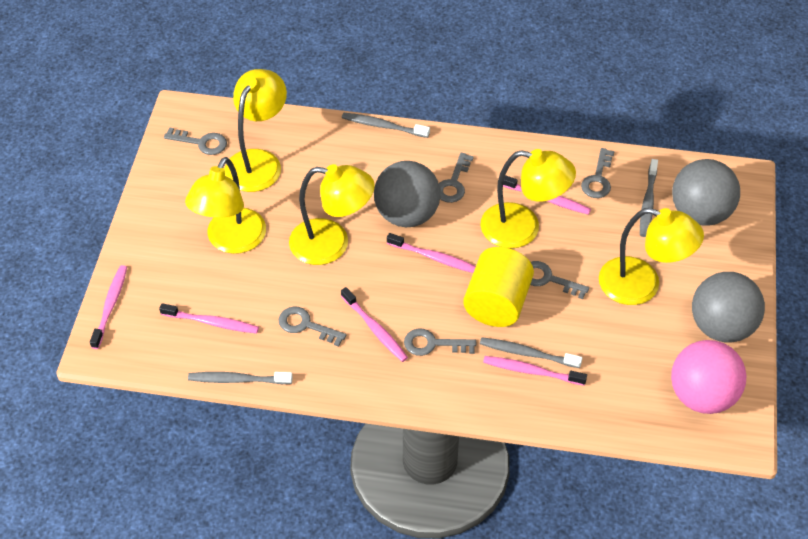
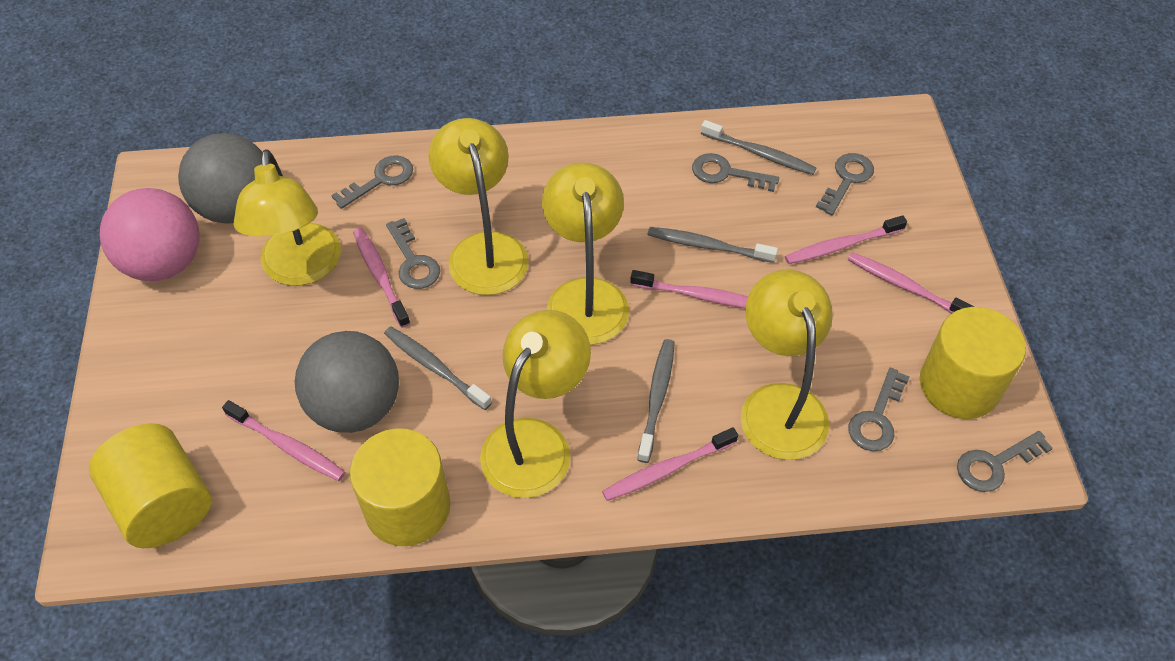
grey ball: [374,161,440,227] [672,159,740,226] [692,272,765,342] = 3 -> [178,133,262,224] [295,331,399,433] = 2
yellow cylinder: [463,247,534,327] = 1 -> [89,423,212,548] [350,428,450,546] [920,307,1026,419] = 3

